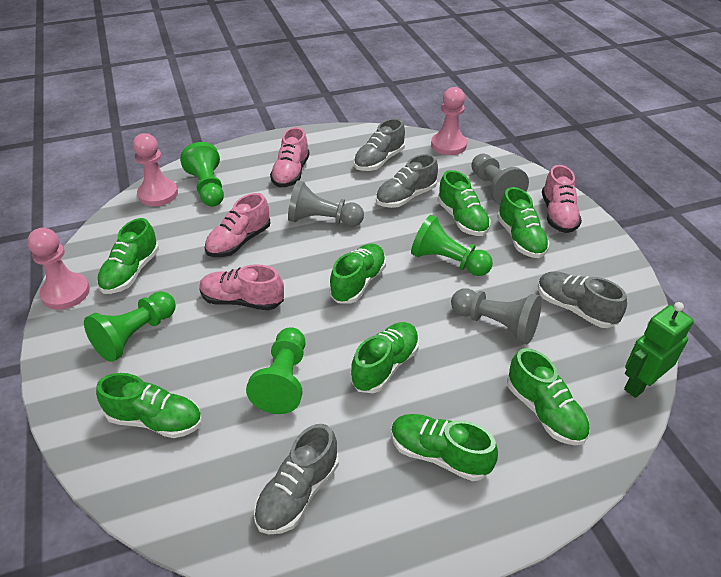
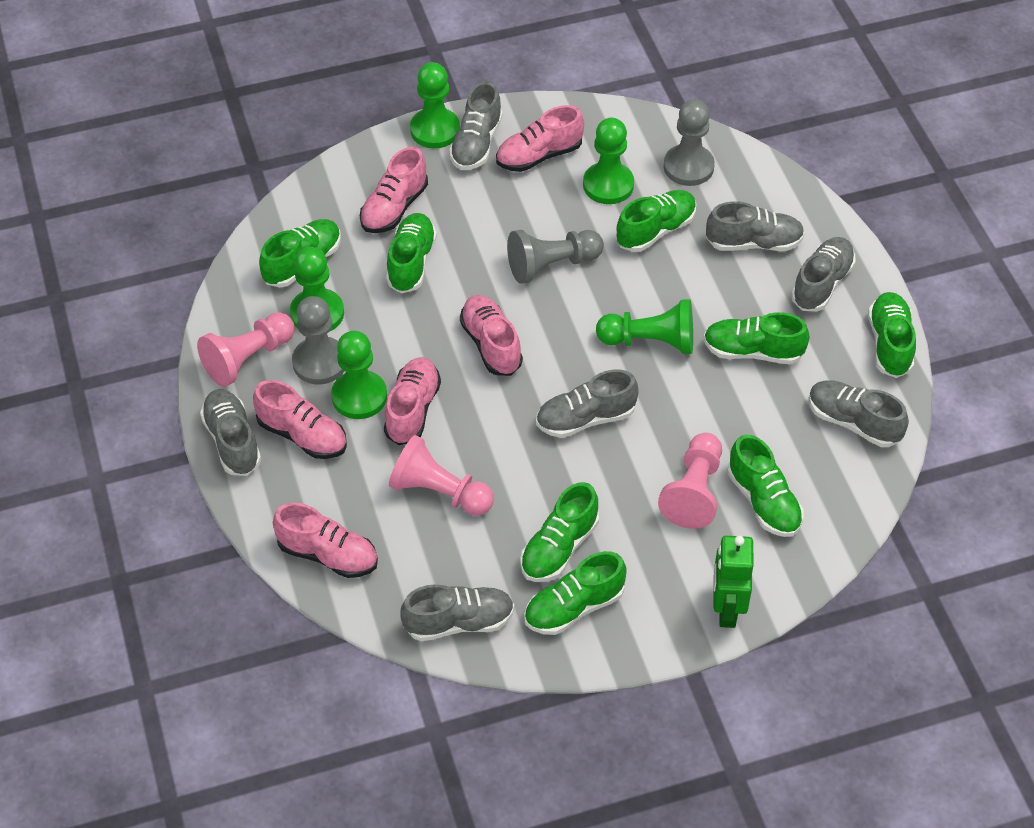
green pawn: [84,291,176,362] [180,142,224,207] [246,327,305,414] [411,215,493,276] = 4 -> [290,247,344,332] [331,331,387,419] [410,62,460,148] [583,118,634,204] [596,299,693,354] = 5
grey shoe: [254,424,339,534] [354,118,405,171] [376,154,438,208] [538,271,627,328] = 4 -> [200,389,261,476] [400,584,514,641] [449,82,503,170] [536,369,639,438] [706,201,805,251] [791,237,856,311] [809,380,909,447] = 7
pink shoe: [199,264,284,310] [205,193,271,257] [270,127,310,187] [542,165,582,233] = 4 -> [253,380,347,459] [273,503,378,578] [360,147,428,233] [384,357,441,445] [460,295,523,376] [496,105,584,172] = 6

